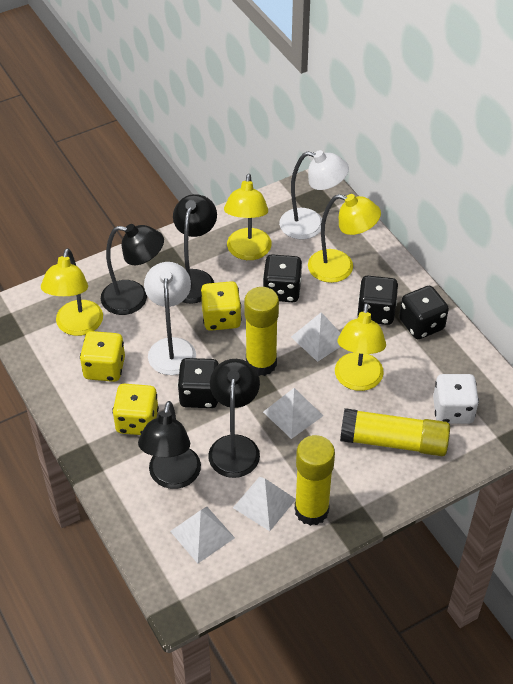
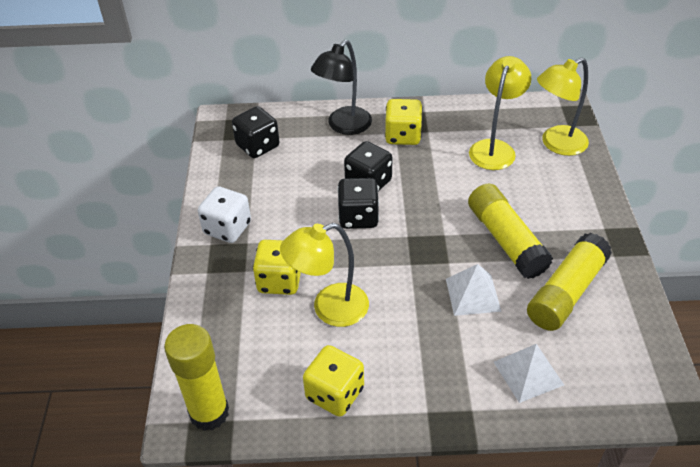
black dice: [178,358,219,408] [263,254,302,302] [357,276,398,325] [399,286,449,339] = 4 -> [232,106,280,158] [337,178,379,229] [344,141,392,191] = 3
black lamp: [101,224,164,315] [138,401,201,489] [173,194,217,304] [208,359,260,478] = 4 -> [311,40,372,135] = 1
white lamp: [144,262,196,375] [279,150,349,240] = 2 -> none = 0
white pyramid: [170,507,235,564] [233,477,296,531] [263,388,323,439] [291,312,341,362] = 4 -> [446,264,501,316] [494,344,564,403] = 2
yellow lamp: [41,248,103,336] [224,174,272,260] [308,194,381,283] [335,303,386,391] = 4 -> [280,223,369,327] [469,56,531,170] [537,58,589,156] = 3

